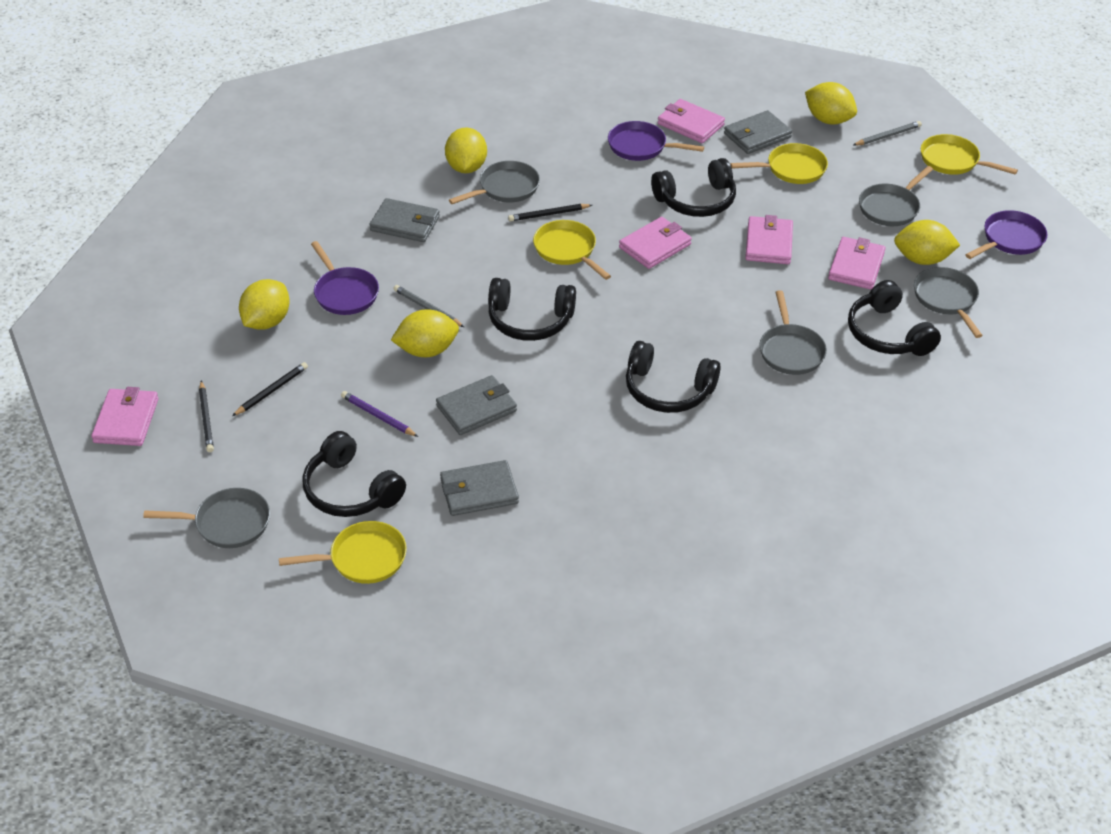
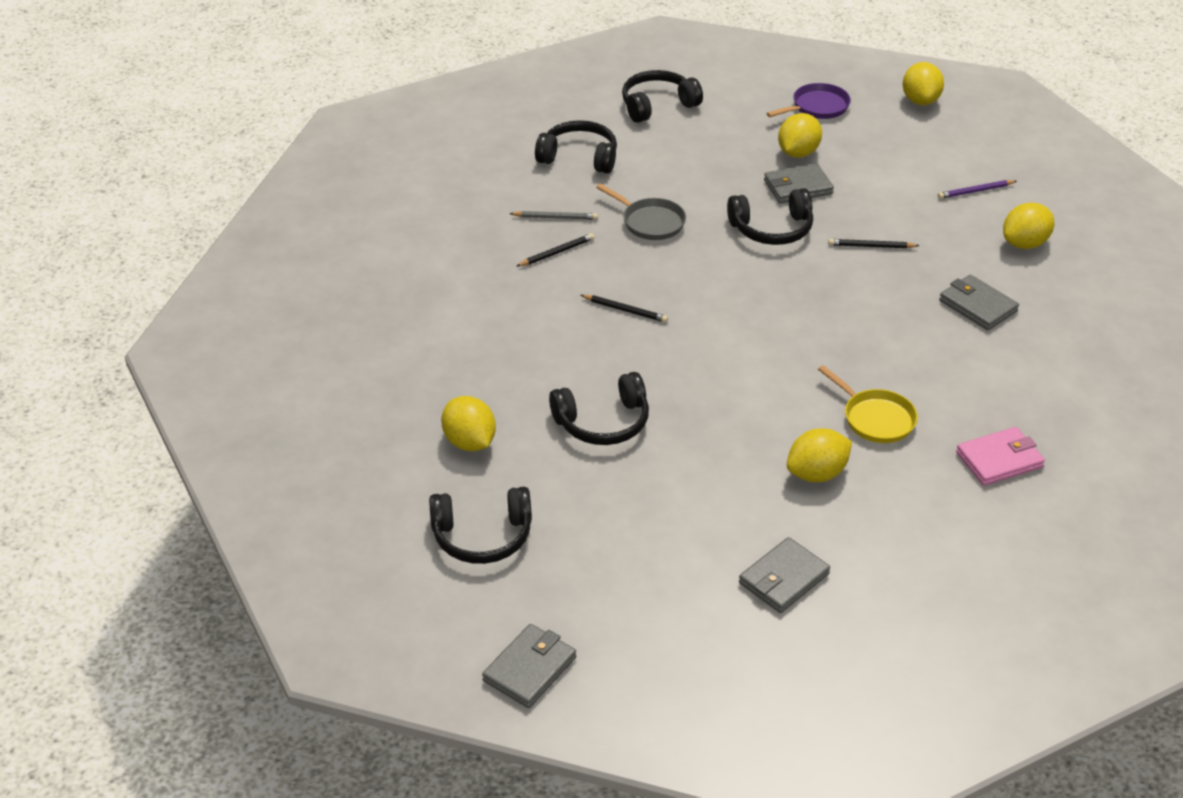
grey pan: [143,488,270,548] [449,161,540,204] [760,290,827,375] [859,166,933,226] [914,267,983,338] = 5 -> [596,184,686,240] = 1
grey pencil: [393,285,464,327] [853,121,922,146] = 2 -> [510,211,598,220] = 1
pink wallet: [91,387,159,446] [619,217,692,269] [658,99,725,143] [745,215,793,264] [828,237,886,289] = 5 -> [956,427,1045,486] = 1
purple pan: [311,241,379,315] [608,121,704,161] [965,210,1048,259] = 3 -> [766,83,851,119] = 1
yellow pan: [279,521,407,584] [533,220,611,280] [730,143,828,184] [921,134,1018,175] = 4 -> [818,365,918,443] = 1

